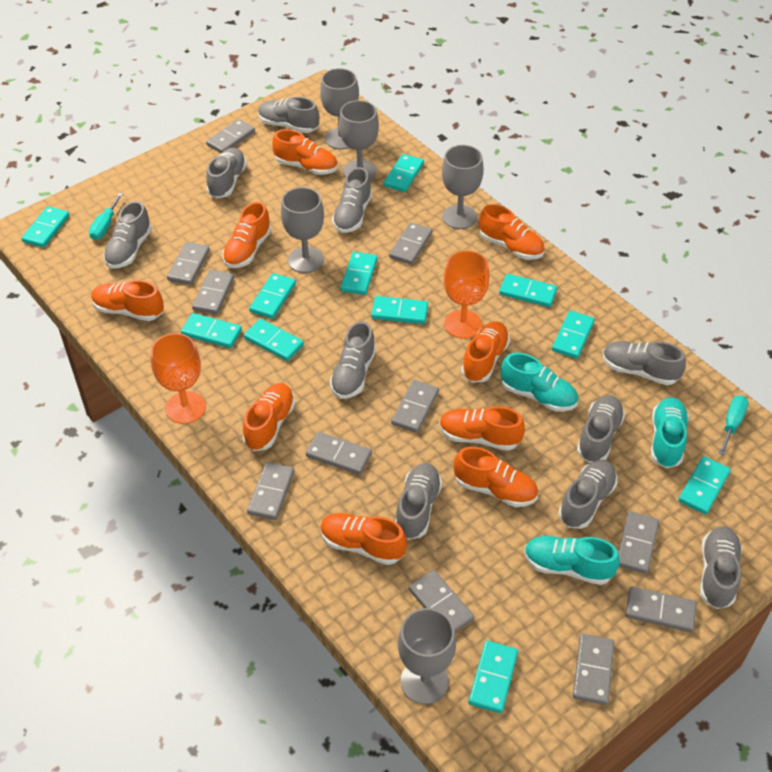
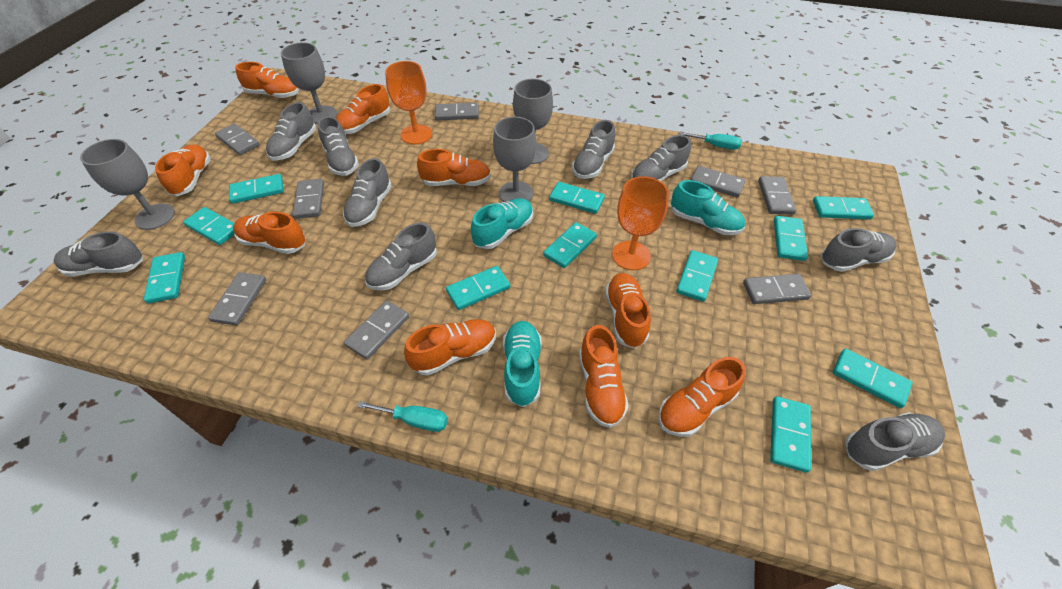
grey domino: [167,242,210,285] [192,270,234,314] [206,119,255,153] [247,462,295,520] [306,432,372,475] [389,222,432,265] [391,380,439,433] [409,570,474,633] [573,634,614,705] [618,511,659,574] [625,587,697,632] = 11 -> [208,272,266,325] [215,124,260,155] [292,179,324,219] [344,301,409,360] [435,103,479,120] [691,166,745,197] [743,274,811,304] [758,176,796,215] = 8
grey goblet: [281,187,324,273] [320,68,359,149] [339,100,379,180] [398,608,456,705] [442,145,484,229] = 5 -> [80,139,175,230] [281,42,337,124] [493,117,537,203] [513,79,553,164] = 4
grey shoe: [103,201,152,268] [206,148,247,199] [258,97,319,133] [330,321,376,399] [332,167,372,233] [395,463,442,540] [558,460,617,529] [577,395,625,463] [603,341,686,385] [700,526,742,609] = 10 -> [54,231,143,277] [266,102,316,161] [318,116,359,176] [343,158,392,227] [365,223,437,290] [572,120,615,179] [631,135,691,182] [821,228,897,272] [845,412,945,471] = 9

